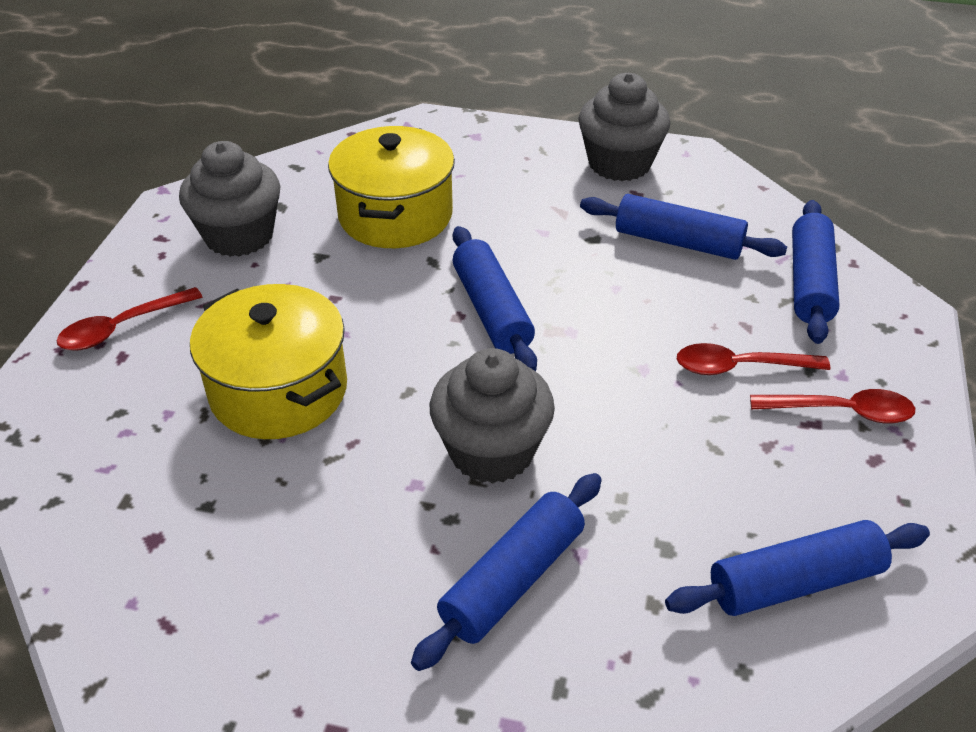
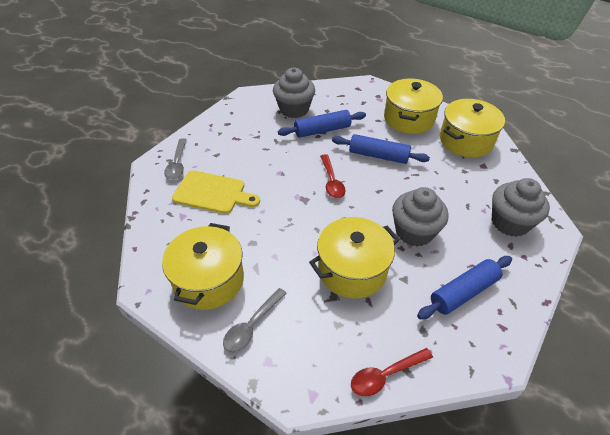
blue rolling pin: [411,473,602,671] [453,226,537,371] [580,194,787,260] [665,520,930,616] [792,200,840,344] = 5 -> [278,110,366,138] [332,134,430,164] [417,256,512,319] = 3
grey spoon: none = 0 -> [164,138,187,180] [223,288,287,352] = 2
red spoon: [56,287,202,350] [677,343,830,375] [750,389,915,424] = 3 -> [320,154,346,198] [351,348,433,396] = 2
yellow cutting board: none = 0 -> [172,170,260,214] = 1
yellow pot: [190,284,347,439] [328,126,455,248] = 2 -> [162,223,244,310] [309,217,400,299] [384,78,443,134] [440,99,505,157] = 4

